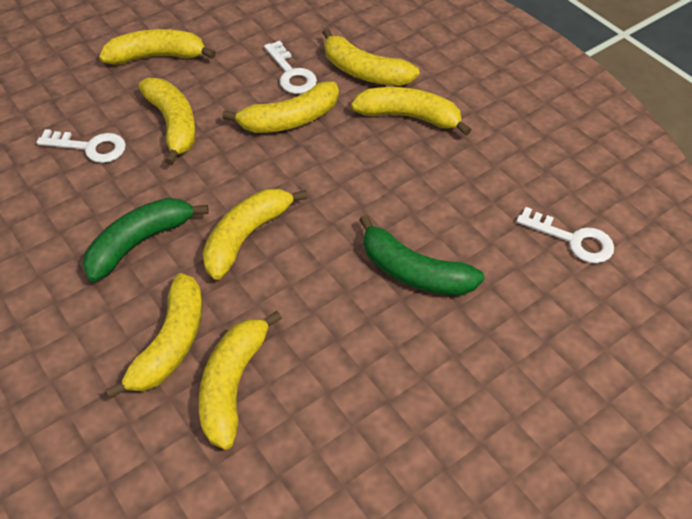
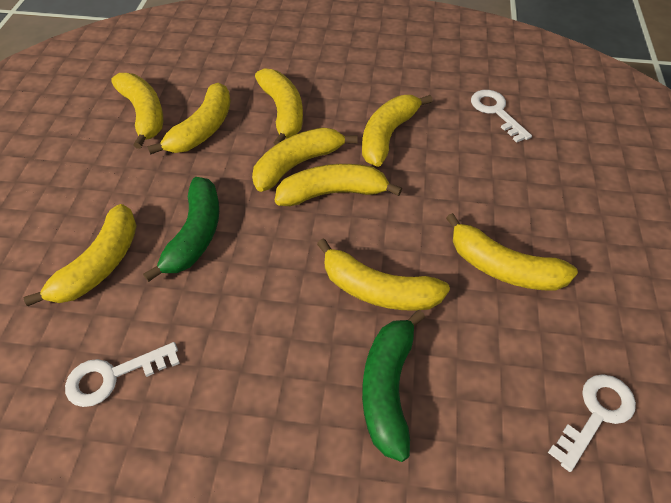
yellow banana: [99,29,216,65] [106,273,202,399] [138,78,196,165] [199,311,282,450] [202,188,308,280] [222,81,339,133] [322,28,419,86] [351,87,471,136] = 8 -> [23,204,137,306] [111,73,163,149] [147,83,231,155] [252,127,358,192] [255,68,303,145] [275,164,402,206] [317,238,450,311] [362,95,432,167] [446,213,578,291] = 9

